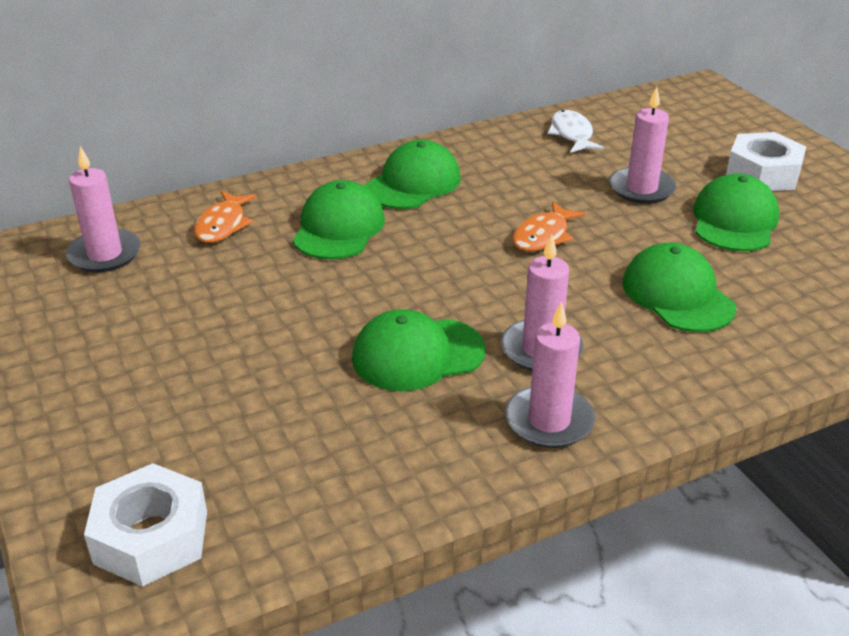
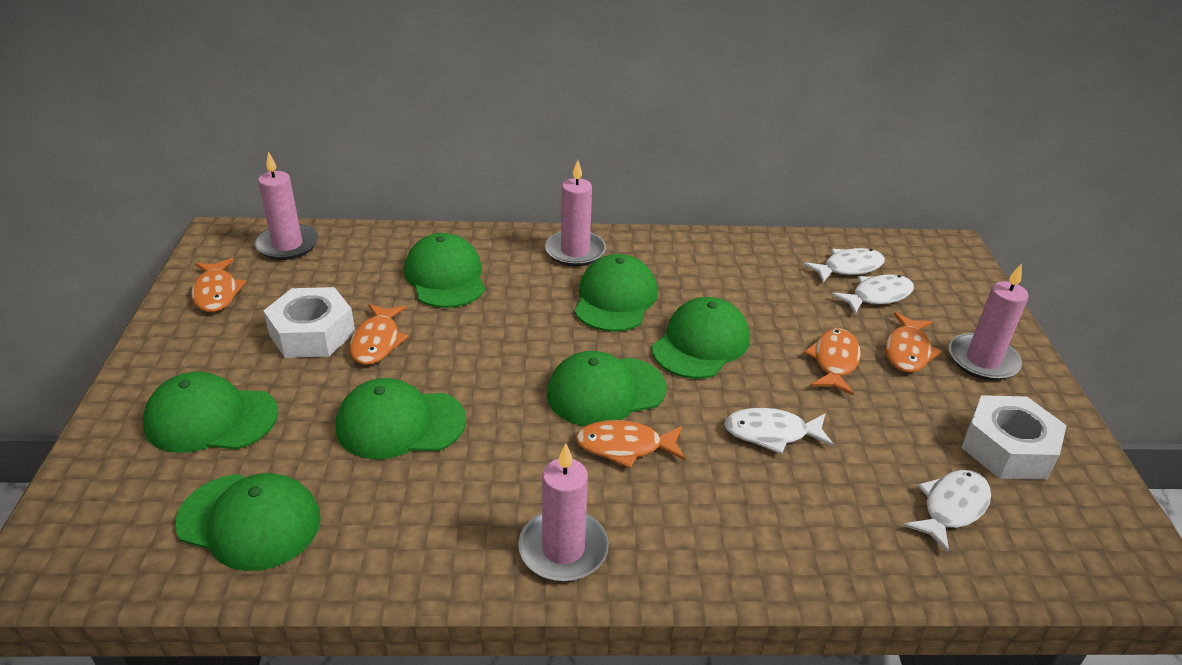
green cap: [293,180,385,260] [352,309,486,391] [365,140,461,209] [622,243,736,332] [693,174,779,252] = 5 -> [143,372,278,453] [175,473,321,571] [336,378,466,459] [404,233,485,308] [547,351,666,426] [574,254,657,332] [652,297,750,379] = 7
orange fish: [194,191,257,243] [512,201,586,251] = 2 -> [191,258,246,312] [349,304,409,365] [576,420,685,468] [804,328,861,395] [885,312,942,373] = 5
white fish: [548,110,604,153] = 1 -> [724,408,834,454] [803,248,885,283] [831,274,914,314] [903,470,991,554] = 4

